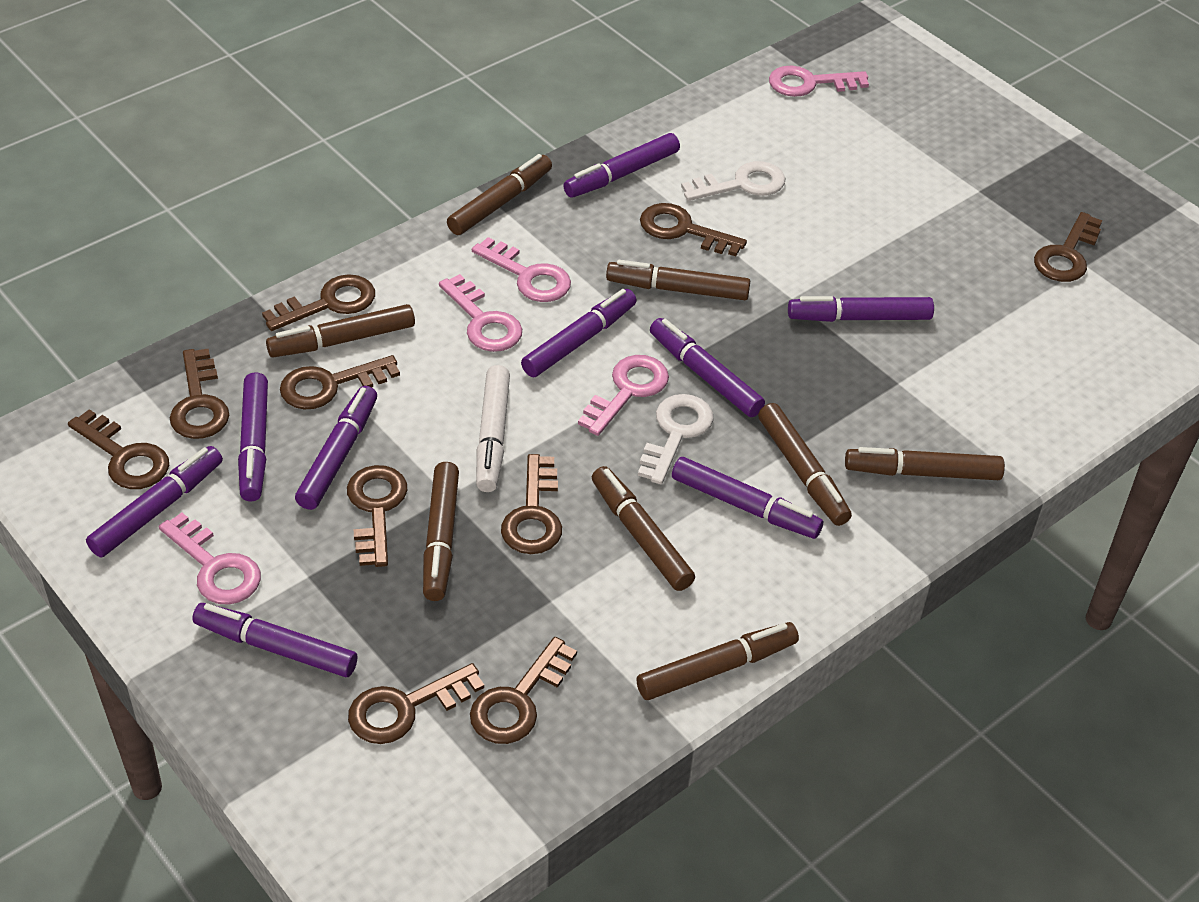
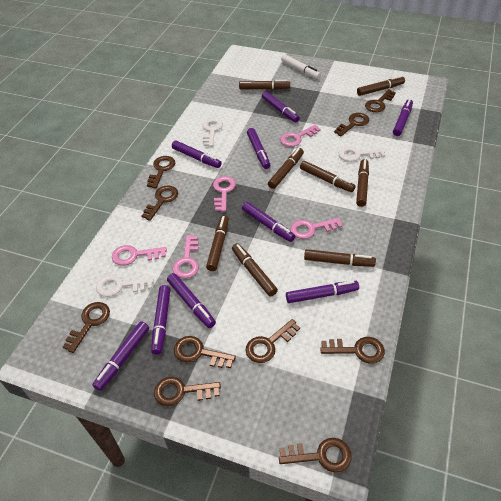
white key: [638,394,714,484] [681,161,785,201] = 2 -> [96,275,154,297] [202,118,223,147] [339,147,385,162] = 3

